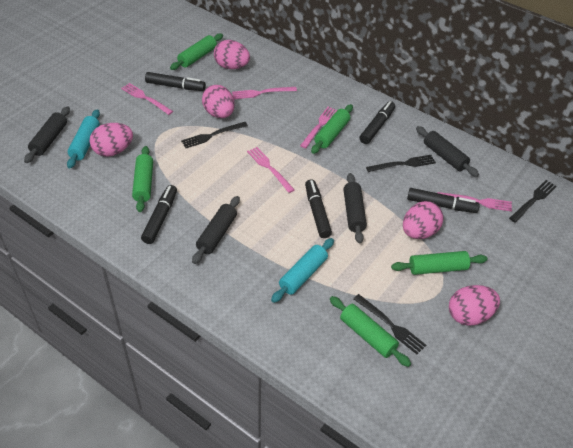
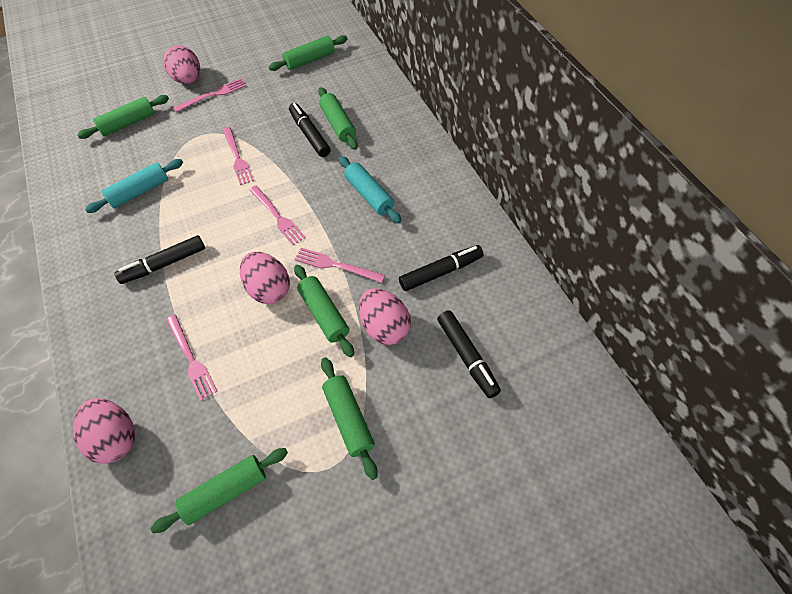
black fork: [181,122,248,148] [353,294,426,354] [366,155,436,172] [509,180,557,223] = 4 -> none = 0
black marker: [141,185,177,244] [145,72,206,91] [305,179,332,238] [359,101,395,144] [407,188,480,213] = 5 -> [114,235,205,284] [289,103,331,157] [399,245,484,291] [437,310,501,398] = 4
black rolling pin: [24,106,70,163] [192,196,240,264] [343,173,367,243] [416,126,479,177] = 4 -> none = 0
green rolling pin: [132,146,153,212] [170,33,223,70] [311,104,353,154] [330,296,411,367] [391,251,488,275] = 5 -> [77,95,169,139] [151,448,288,533] [269,35,347,71] [294,265,354,357] [318,87,358,150] [321,357,378,480] = 6
pink egg: [90,123,133,157] [202,85,235,118] [214,40,250,69] [403,201,444,239] [449,285,500,326] = 5 -> [73,398,135,464] [163,45,200,84] [240,252,290,304] [359,288,411,345] = 4

